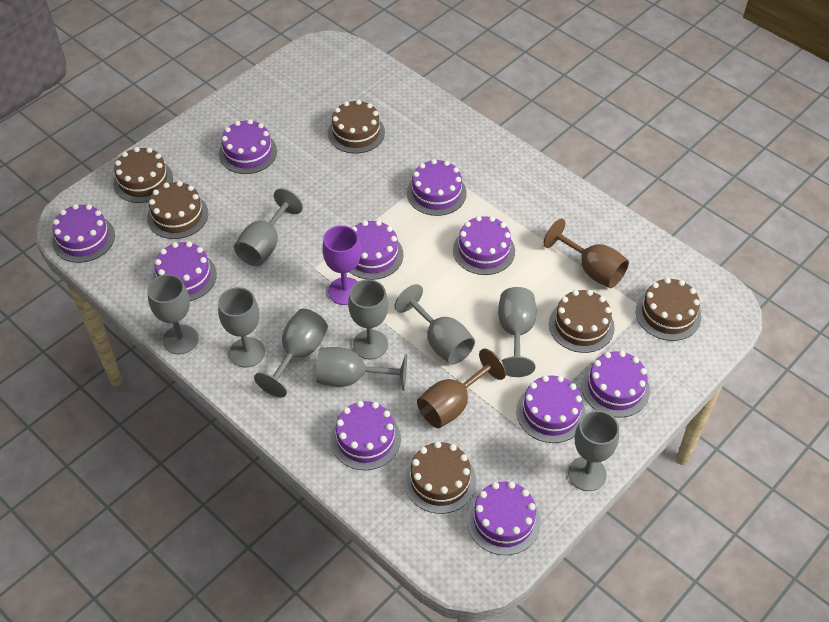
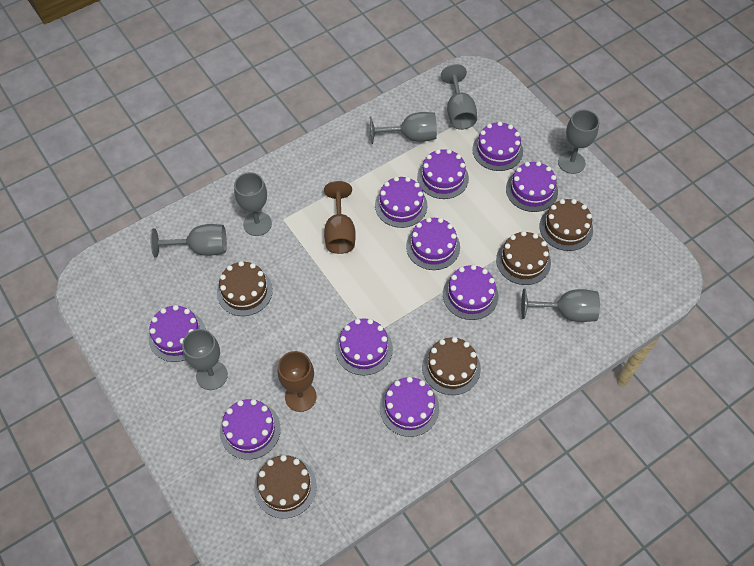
brown cake: [113,147,173,203] [147,181,208,239] [328,100,385,154] [404,441,476,514] [549,290,615,353] [636,278,701,341] = 6 -> [217,261,273,316] [254,455,317,519] [422,337,481,395] [496,231,551,285] [540,199,593,251] = 5
grey goblet: [147,274,198,354] [218,287,265,368] [234,188,303,266] [254,309,328,397] [316,347,407,391] [348,279,388,359] [395,284,475,365] [498,287,536,377] [568,410,619,491] = 9 -> [150,224,227,258] [182,329,228,390] [234,172,272,236] [370,112,437,144] [441,64,477,130] [521,289,600,322] [558,110,599,174] = 7
purple goblet: [322,225,361,305] = 1 -> none = 0

